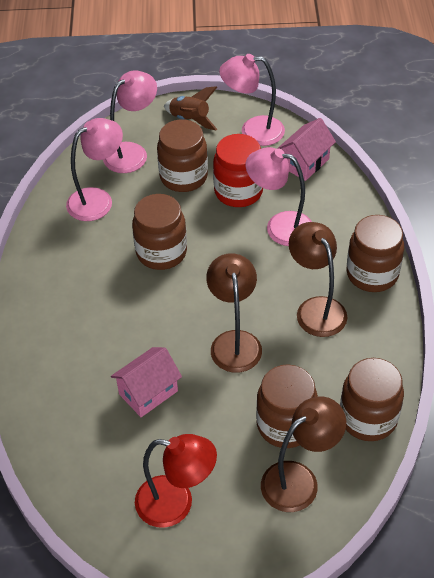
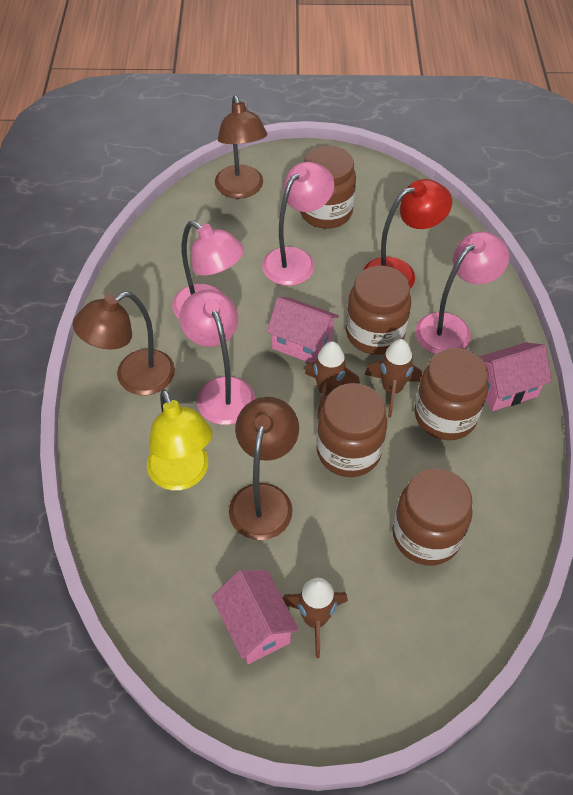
brown rocket: [164,86,217,130] = 1 -> [283,578,348,658] [305,342,360,419] [365,339,422,417] = 3
pink house: [111,347,182,417] [277,118,336,181] = 2 -> [212,570,299,664] [267,297,339,363] [480,342,552,411] = 3
red jar: [213,134,263,207] = 1 -> none = 0
yellow lamp: none = 0 -> [147,389,212,491] = 1

